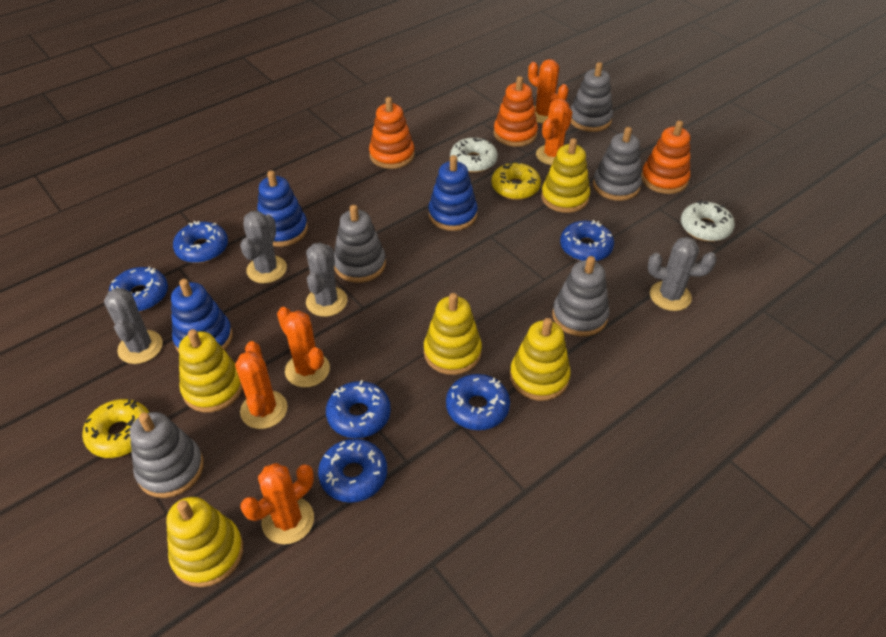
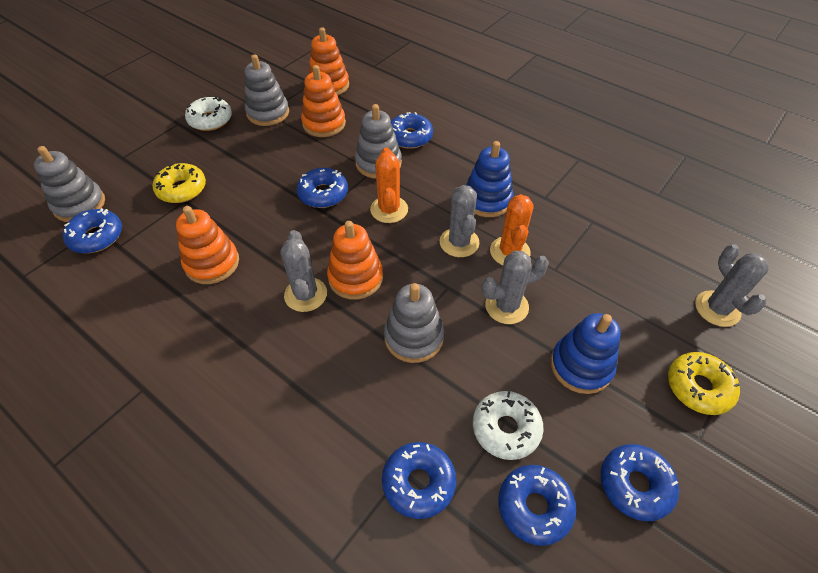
blue stacking toy: [171,279,233,352] [257,170,308,247] [428,155,478,231] = 3 -> [466,141,514,217] [551,313,621,394] = 2
grey stacking toy: [130,412,204,498] [334,205,386,283] [552,256,609,337] [570,62,613,132] [593,127,642,201] = 5 -> [34,146,105,222] [245,54,289,126] [355,104,402,179] [384,283,444,363] = 4
orange cactus: [235,341,288,429] [241,463,314,544] [277,307,330,387] [528,59,568,124] [536,99,572,165] = 5 -> [370,148,408,223] [490,194,534,265] = 2
orange stacking toy: [369,97,414,169] [494,76,538,147] [641,120,690,194] = 3 -> [176,206,239,284] [301,65,346,137] [309,27,349,95] [327,221,383,300] = 4
yellow stacking toy: [166,497,243,587] [179,329,243,412] [424,293,482,375] [510,318,571,401] [541,138,590,213] = 5 -> none = 0

